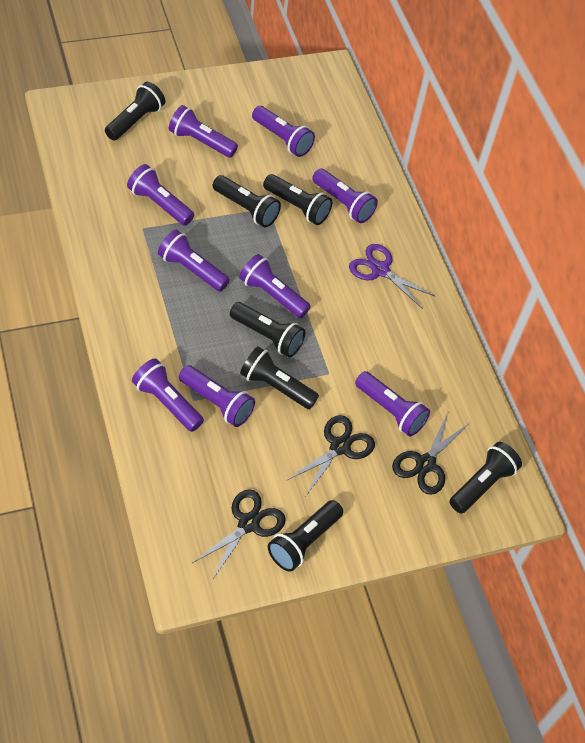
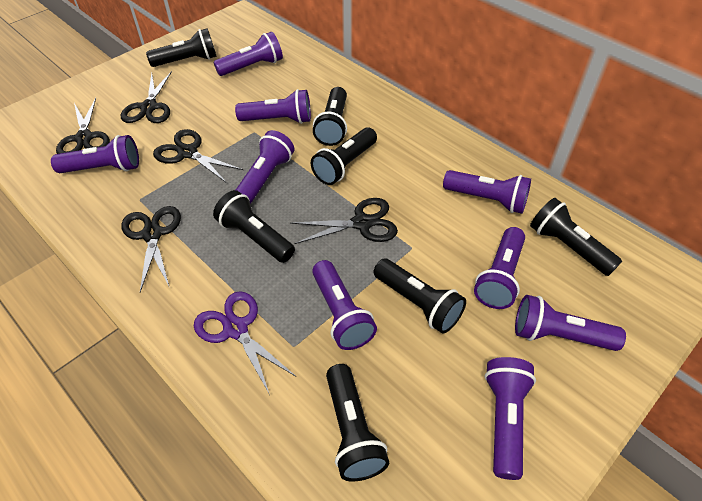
black scissors: [192,489,285,580] [287,415,375,496] [392,414,470,495] = 3 -> [56,98,110,154] [121,71,172,123] [122,206,181,292] [153,129,243,183] [290,198,398,244] = 5

